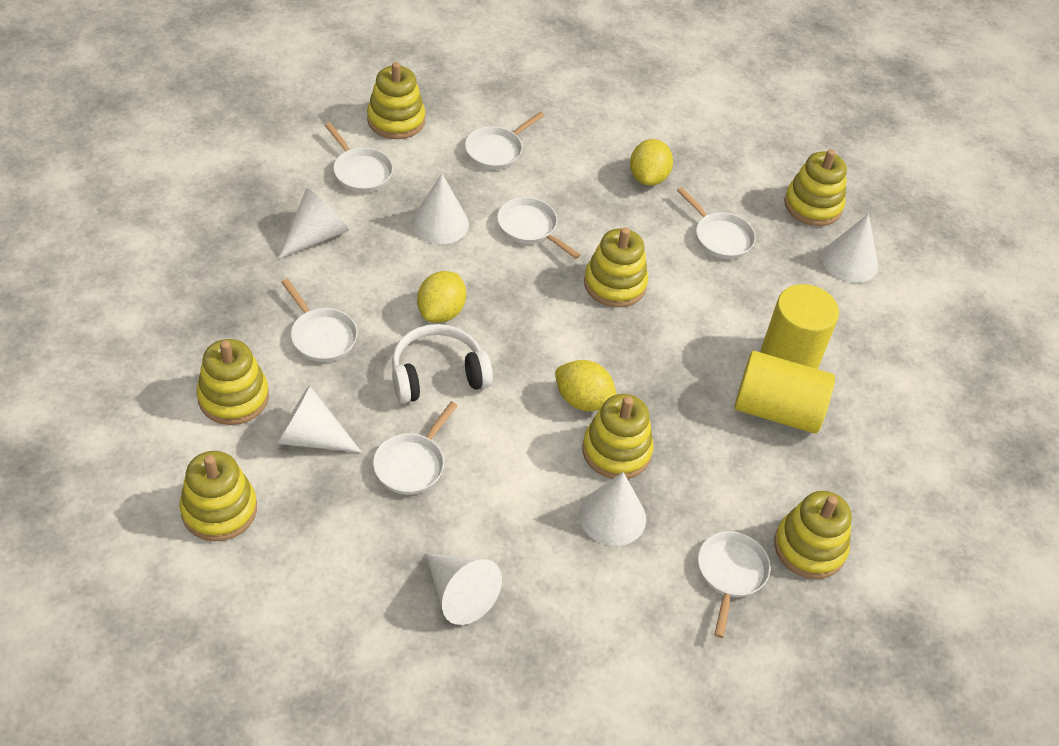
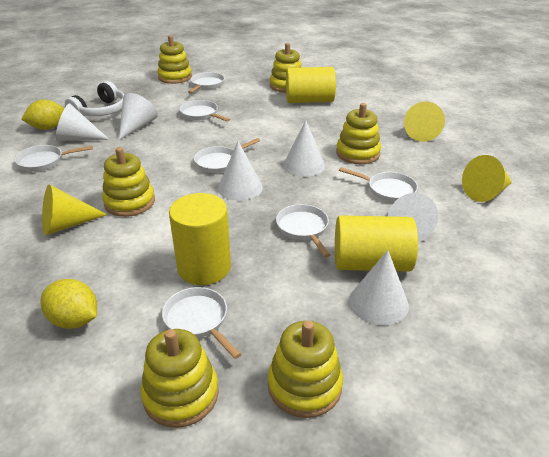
yellow cone: none = 0 -> [42,185,108,236] [404,101,445,142] [462,155,512,202] = 3
yellow cylinder: [734,351,835,434] [760,284,839,369] = 2 -> [169,193,231,285] [286,67,336,103] [335,215,418,272] = 3
yellow lemon: [417,271,466,323] [555,360,617,411] [630,139,673,186] = 3 -> [21,99,65,130] [40,279,97,329] = 2
yellow stacking toy: [179,451,257,541] [196,339,269,425] [367,62,425,139] [582,394,654,479] [584,227,648,307] [774,491,852,579] [784,149,847,226] = 7 -> [102,147,155,217] [141,329,219,428] [157,35,192,84] [268,321,343,418] [270,43,301,93] [336,103,381,164] = 6

